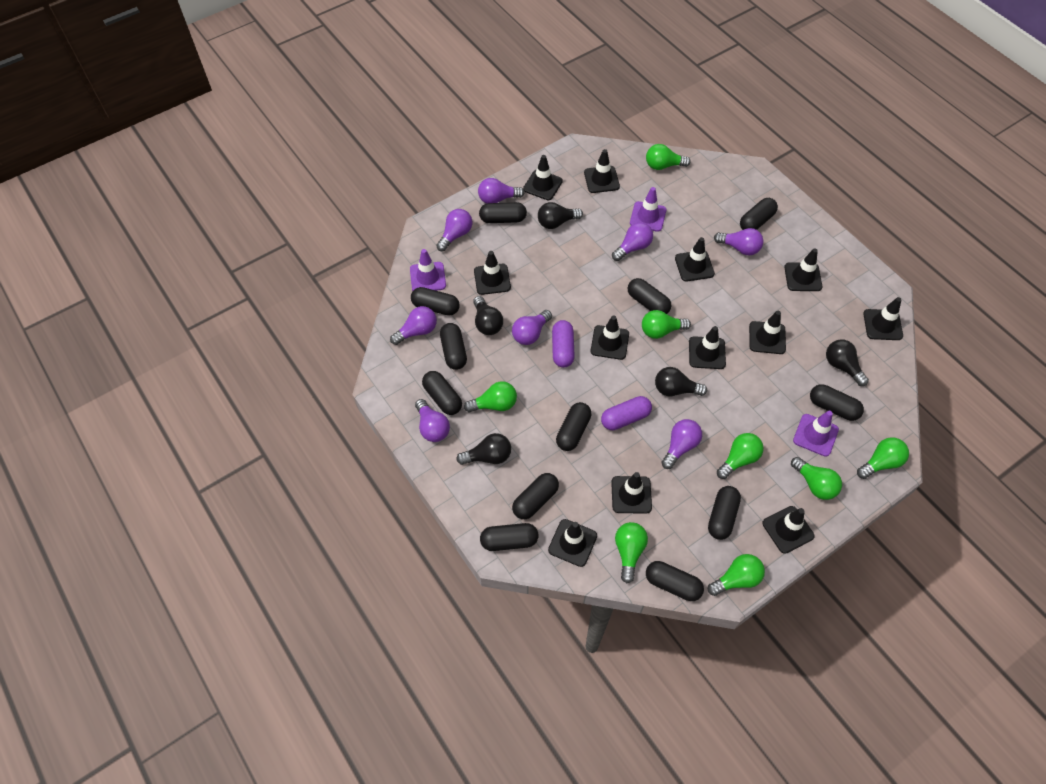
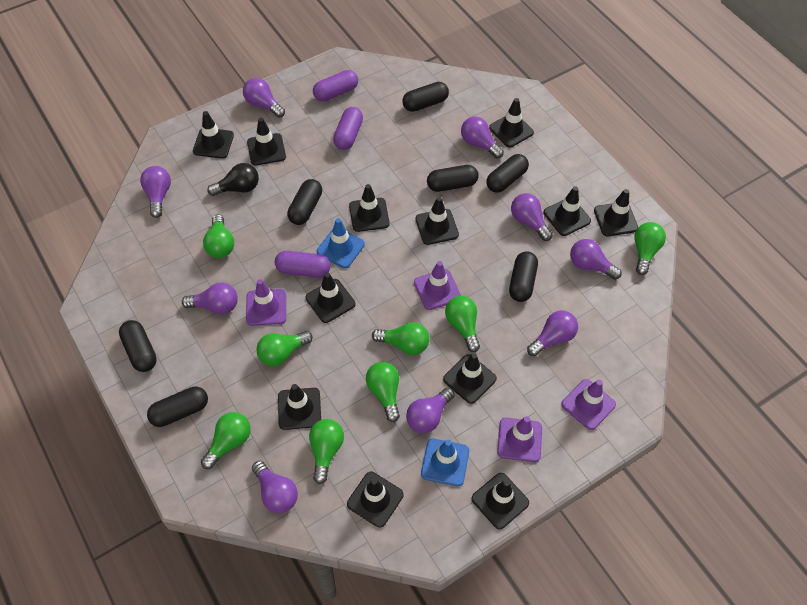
black capsule: [411,287,460,316] [422,371,462,415] [440,323,467,370] [479,202,527,223] [480,523,539,551] [512,473,559,519] [556,402,591,451] [628,278,671,314] [646,561,704,601] [708,486,741,540] [740,198,778,230] [810,384,864,421] = 12 -> [119,320,157,372] [147,387,208,427] [287,179,322,225] [402,82,449,112] [427,165,479,192] [486,154,529,193] [509,251,538,302] = 7
black light bulb: [456,433,511,465] [473,296,503,335] [538,202,583,229] [655,367,707,396] [826,339,869,386] = 5 -> [207,163,259,196] = 1
blue traffic cone: none = 0 -> [317,218,365,268] [421,439,469,486] = 2
purple capsule: [552,320,575,368] [601,396,652,430] = 2 -> [275,251,330,277] [313,70,358,102] [333,107,363,150] = 3
purple light bulb: [390,306,437,345] [415,399,450,442] [436,209,472,251] [478,178,525,204] [512,310,552,345] [612,222,653,261] [661,419,702,469] [714,228,764,256] = 8 -> [140,166,171,218] [182,283,238,314] [243,78,285,118] [252,461,298,513] [406,387,455,433] [461,117,504,158] [511,193,553,241] [527,310,578,356] [570,239,622,280] = 9
purple traffic cone: [410,249,446,291] [630,187,666,232] [793,411,839,457] = 3 -> [246,279,286,326] [414,261,461,310] [497,416,542,462] [561,379,616,430] = 4

